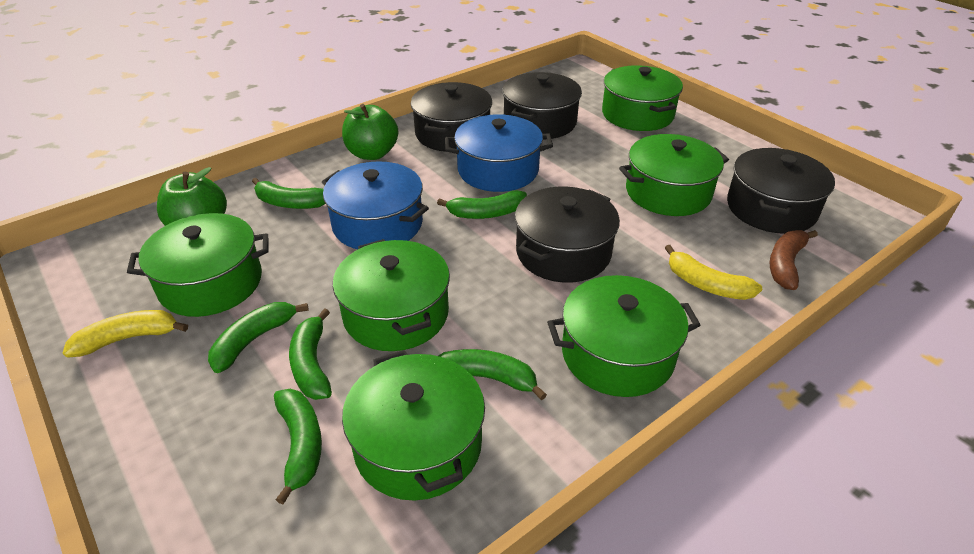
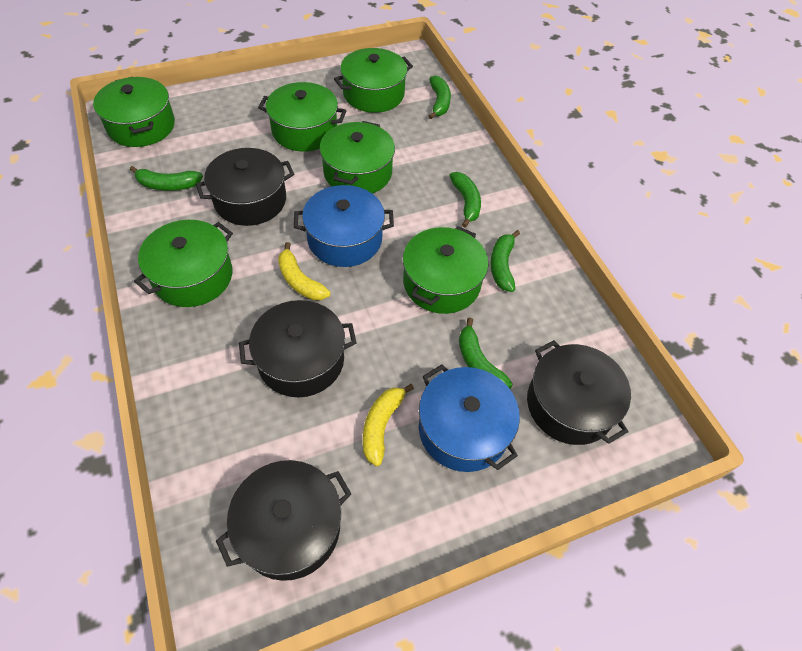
brown banana: [770,230,818,290] = 1 -> none = 0
green apple: [157,167,227,226] [342,104,398,160] = 2 -> none = 0
green banana: [208,302,309,373] [252,178,325,209] [274,389,322,504] [289,308,332,400] [437,190,527,219] [438,349,547,400] = 6 -> [130,166,203,191] [429,75,451,119] [449,172,481,227] [459,318,513,389] [490,230,520,292] = 5

